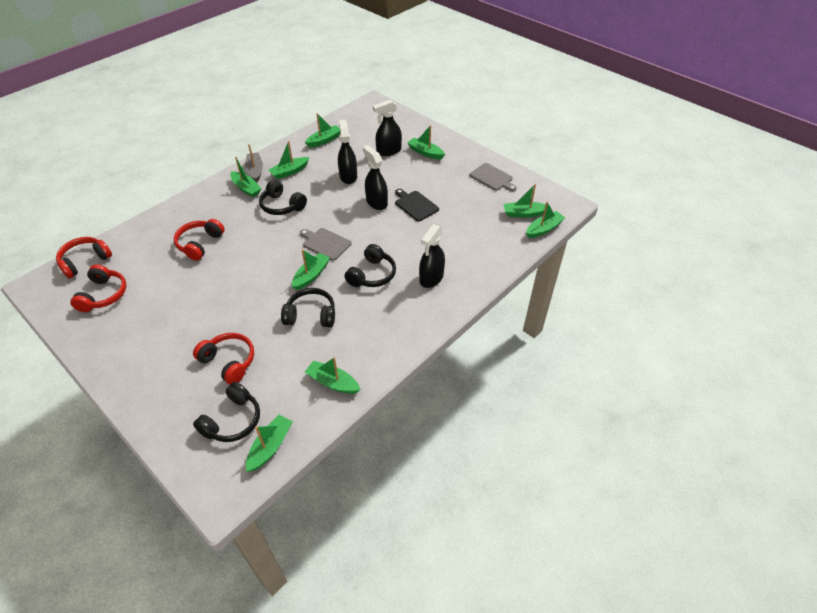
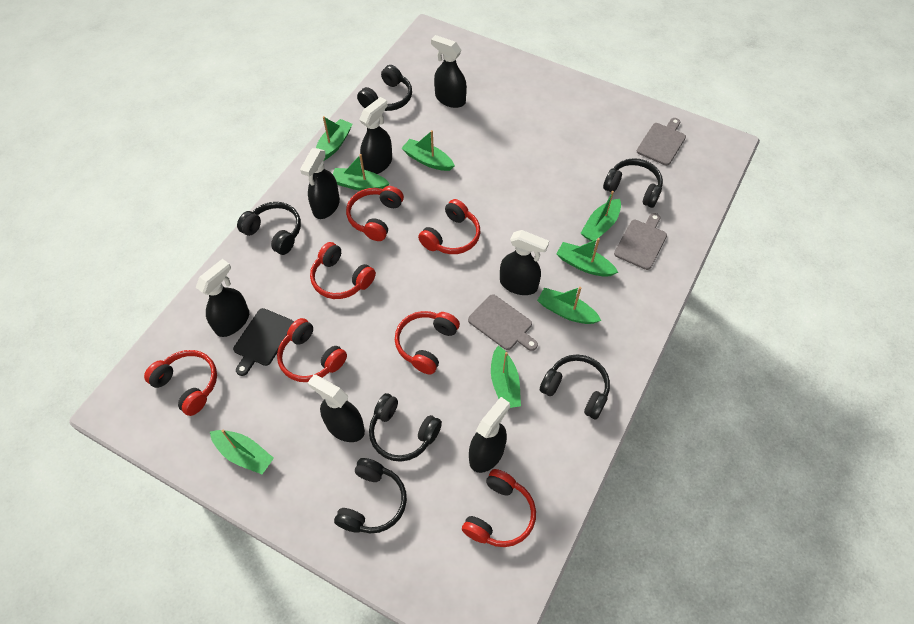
black headphones: [193,382,260,442] [259,180,307,215] [281,288,335,327] [345,244,396,287] = 4 -> [237,202,301,255] [334,458,407,533] [357,65,412,111] [369,393,442,462] [540,354,610,419] [603,158,663,208] = 6
black spray bottle: [338,120,357,184] [363,145,388,210] [373,100,402,156] [419,224,445,288] = 4 -> [196,259,249,337] [300,148,340,219] [307,375,365,442] [359,97,392,174] [431,35,467,108] [469,397,510,473] [500,230,549,295] = 7
green boat: [230,157,261,197] [246,415,293,472] [269,141,309,179] [292,249,330,290] [305,113,340,148] [305,357,361,394] [407,125,445,159] [503,184,551,218] [526,201,565,238] = 9 -> [210,430,274,474] [316,116,352,161] [333,154,390,191] [401,130,455,171] [491,346,521,408] [537,287,601,324] [556,238,618,277] [581,191,621,241] = 8
grey boat: [245,144,263,182] = 1 -> none = 0
grey cutting board: [300,228,352,261] [470,163,517,191] = 2 -> [468,294,538,351] [614,213,667,270] [637,118,686,166] = 3
red headphones: [56,237,112,278] [70,264,126,312] [174,219,225,261] [193,333,254,384] = 4 -> [144,350,217,416] [277,318,347,382] [310,242,376,299] [346,186,404,241] [395,311,460,375] [418,199,480,254] [462,469,536,547] = 7

